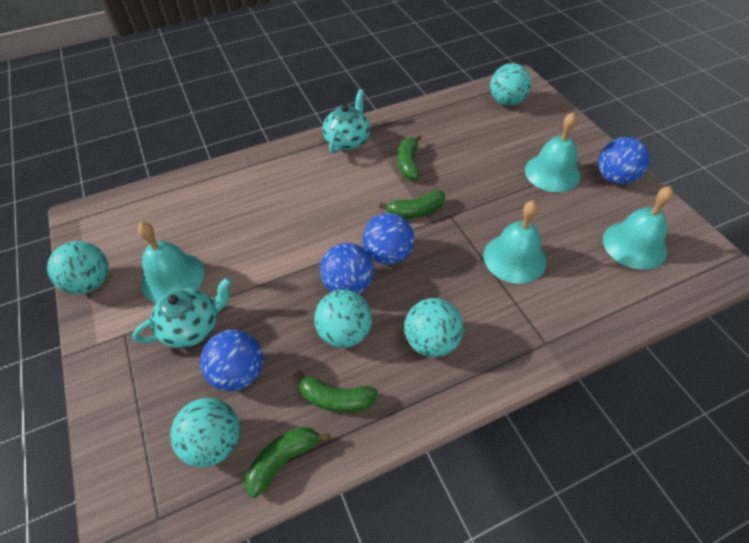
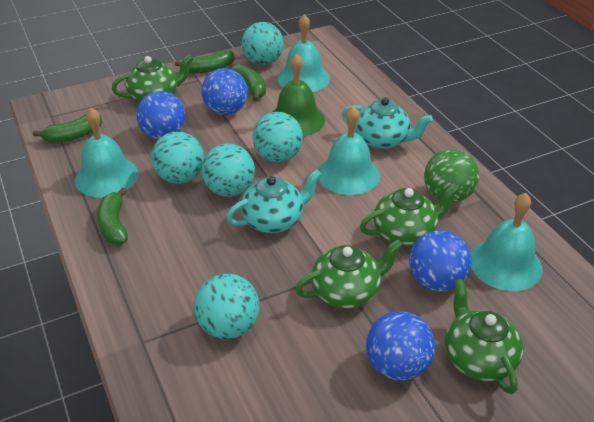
green ball: none = 0 -> [424,149,479,203] = 1
green bell: none = 0 -> [273,53,325,137] = 1
green teapot: none = 0 -> [112,55,193,102] [295,239,403,309] [360,184,459,246] [445,279,523,394] = 4

